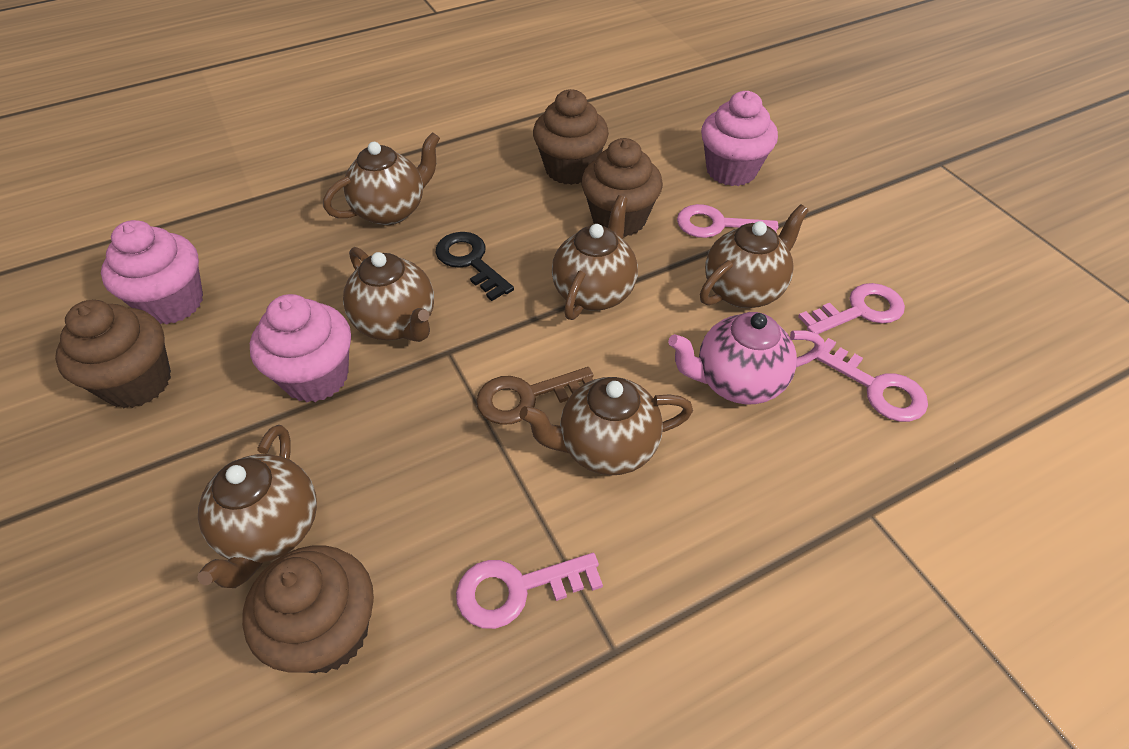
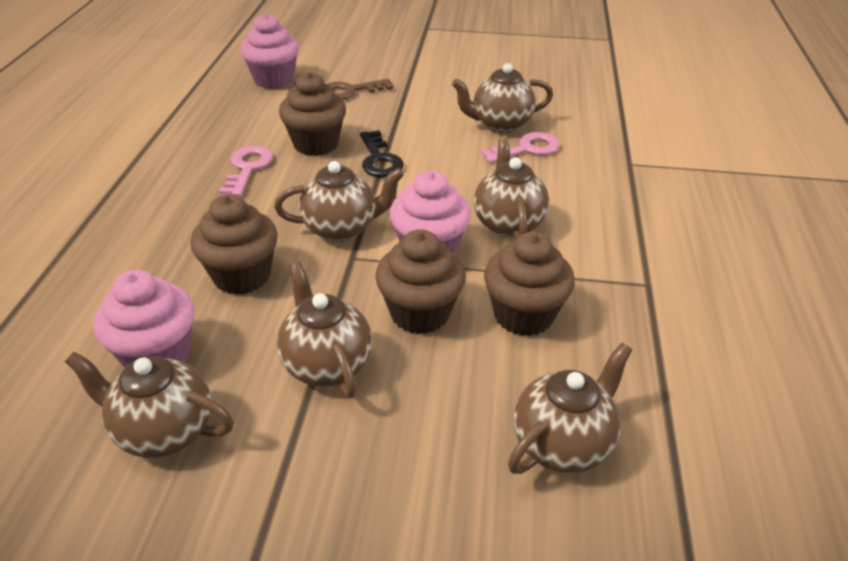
pink key: [456,553,603,629] [677,204,778,238] [798,283,905,334] [815,338,928,422] = 4 -> [219,146,273,196] [480,132,559,163] = 2
pink teapot: [668,312,824,404] = 1 -> none = 0

